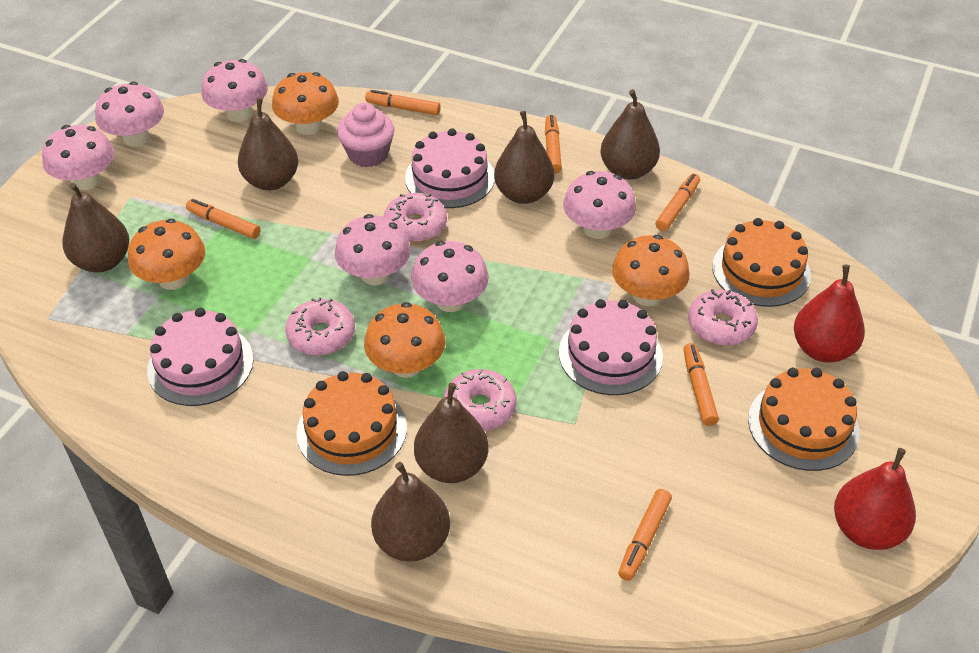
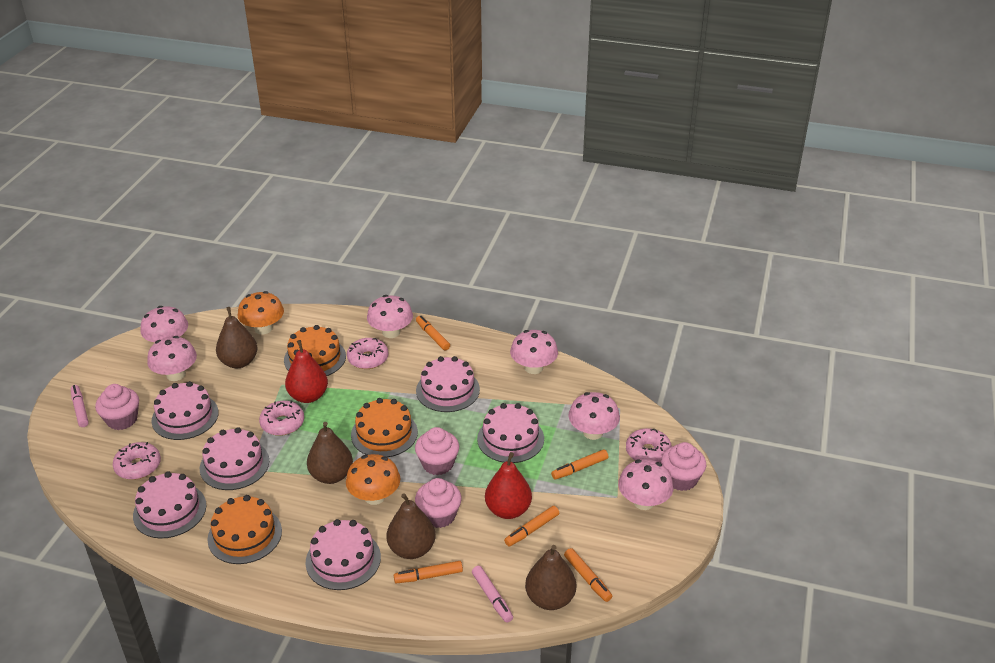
brown pear: [62,183,129,273] [238,98,298,190] [371,462,450,561] [414,383,488,483] [494,111,554,204] [600,90,660,180] = 6 -> [216,307,257,368] [307,422,353,484] [386,493,435,559] [525,545,576,610] = 4
orange marker: [186,199,260,239] [365,90,441,115] [545,115,562,174] [618,489,672,581] [655,174,700,231] [683,343,719,426] = 6 -> [394,561,463,583] [416,316,450,351] [504,506,559,547] [551,449,608,480] [564,548,612,602] = 5
orange mushroom: [128,219,205,290] [272,72,339,135] [364,302,445,378] [612,235,689,306] = 4 -> [238,291,284,334] [346,454,400,505] = 2
pink cake: [147,308,254,406] [405,128,495,208] [559,299,663,395] = 3 -> [133,471,206,538] [152,381,219,440] [200,427,269,490] [305,519,381,590] [416,356,480,412] [477,403,544,463] = 6
pink cupcake: [337,103,395,167] = 1 -> [95,384,139,430] [415,427,459,475] [415,478,462,528] [661,442,706,491] = 4
pink marker: none = 0 -> [71,385,89,427] [472,566,513,622] = 2

